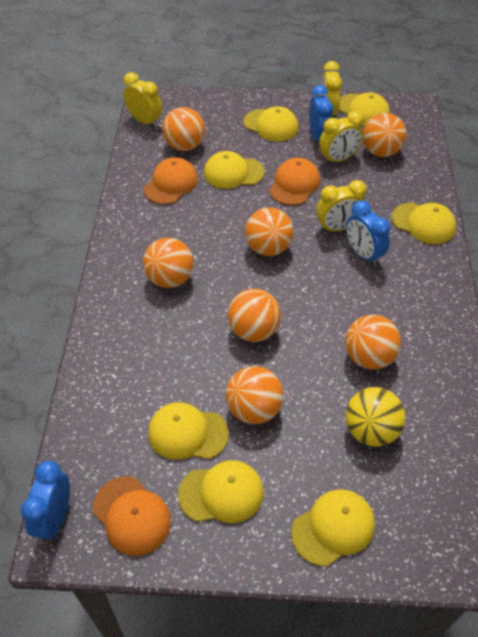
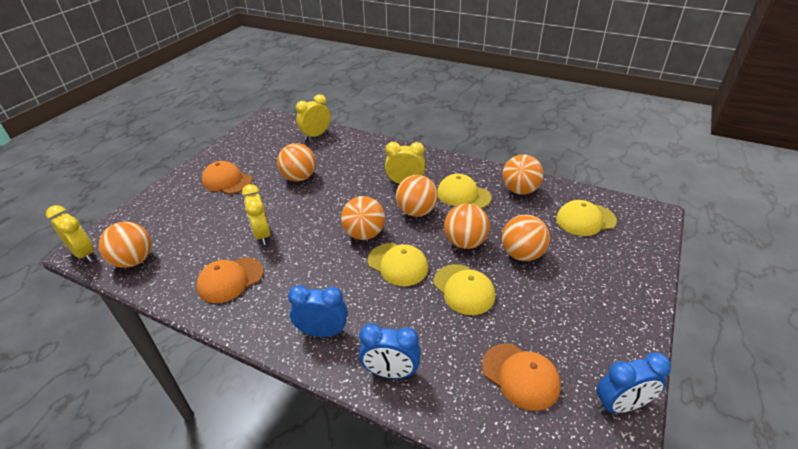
yellow ball: [345,387,406,447] = 1 -> none = 0
yellow cap: [148,402,229,460] [178,460,263,523] [204,151,265,189] [243,106,298,142] [291,489,375,566] [339,92,390,126] [392,202,456,244] = 7 -> [368,243,428,286] [433,264,495,315] [437,174,491,209] [556,200,617,236] = 4

